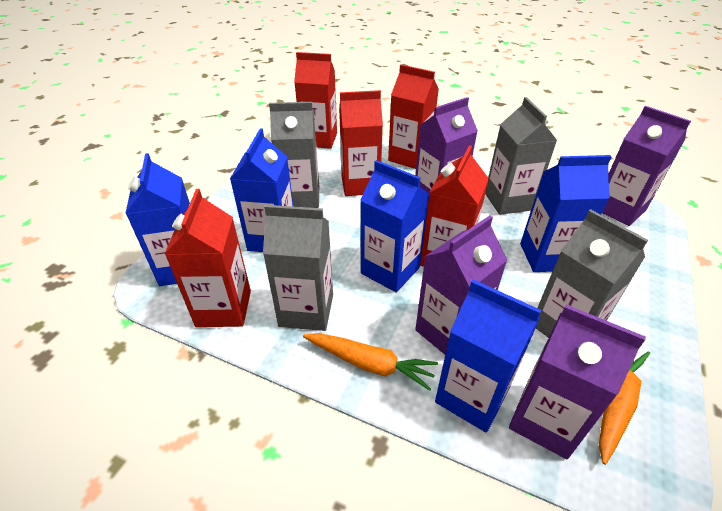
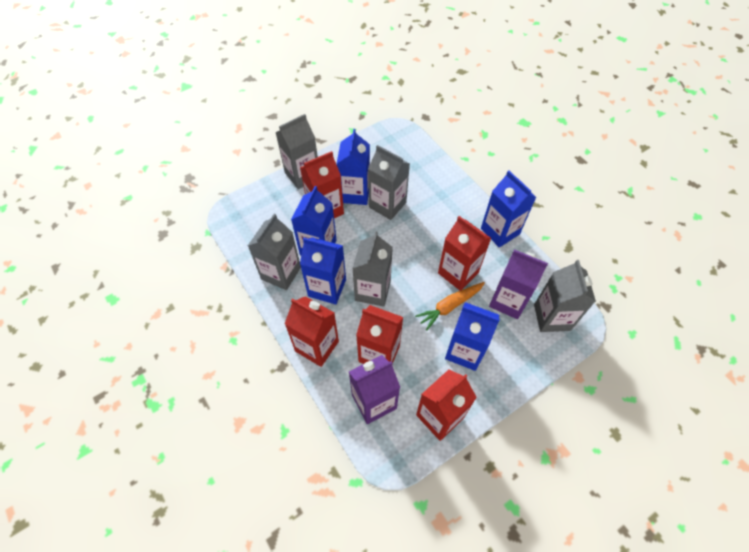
grey carton: [263,205,333,331] [269,102,319,208] [485,97,557,215] [536,209,648,338] = 4 -> [248,214,301,290] [275,114,318,189] [352,231,393,307] [368,145,410,220] [534,260,596,332] = 5
orange carrot: [303,333,438,391] [599,351,650,465] = 2 -> [415,282,485,331] = 1
purple carton: [415,97,478,194] [415,215,507,355] [509,305,646,459] [602,106,691,226] = 4 -> [349,355,400,424] [489,249,548,319] = 2

